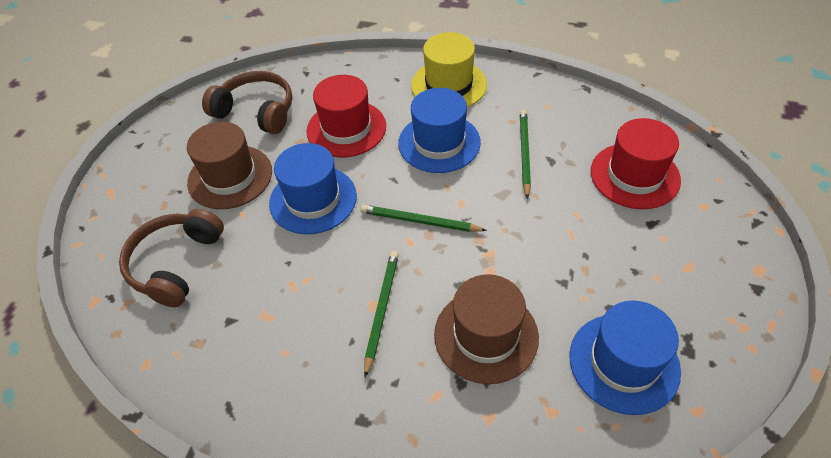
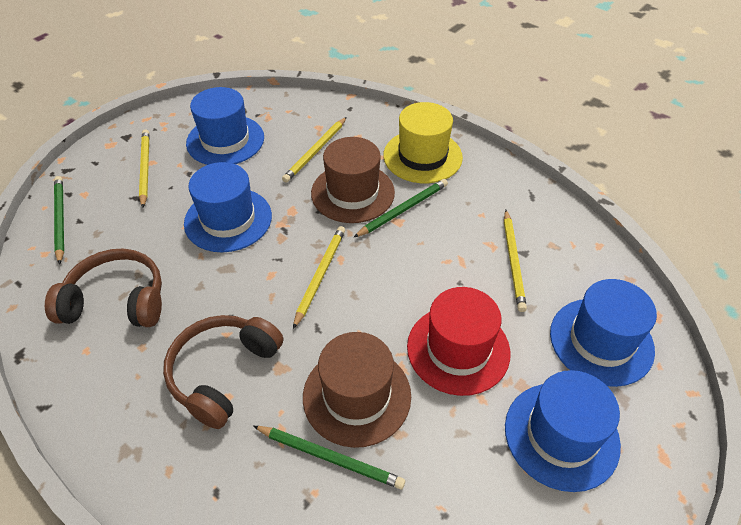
blue hat: [269,143,357,234] [398,88,481,173] [569,300,681,415] = 3 -> [184,162,272,252] [186,87,264,165] [505,370,621,492] [550,279,657,387] = 4
red hat: [307,75,386,157] [591,118,681,209] = 2 -> [407,287,510,396] = 1
yellow pencil: none = 0 -> [139,129,149,208] [282,117,347,183] [293,226,345,329] [504,210,527,312] = 4

